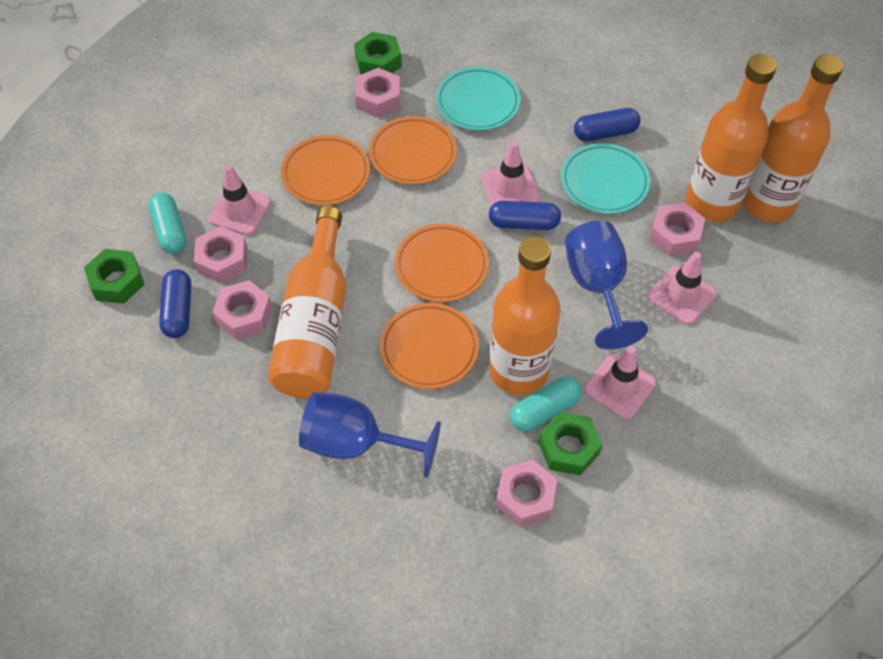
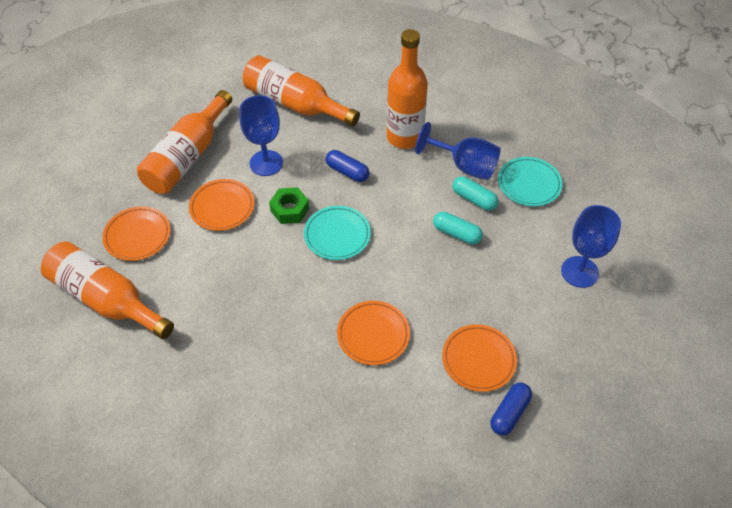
blue capsule: [159,269,191,338] [489,201,561,230] [574,108,640,141] = 3 -> [325,150,369,182] [490,382,532,435] = 2
blue goblet: [299,392,441,478] [565,221,648,350] = 2 -> [239,95,283,176] [415,122,501,180] [561,205,621,288] = 3
green nut: [84,249,145,304] [354,32,402,74] [538,412,602,476] = 3 -> [269,187,309,224] = 1
pink nut: [194,226,248,284] [212,280,272,339] [355,68,400,118] [496,460,558,527] [649,202,705,256] = 5 -> none = 0
pink traffic cone: [208,165,271,235] [481,141,540,206] [584,346,656,419] [648,252,717,325] = 4 -> none = 0

